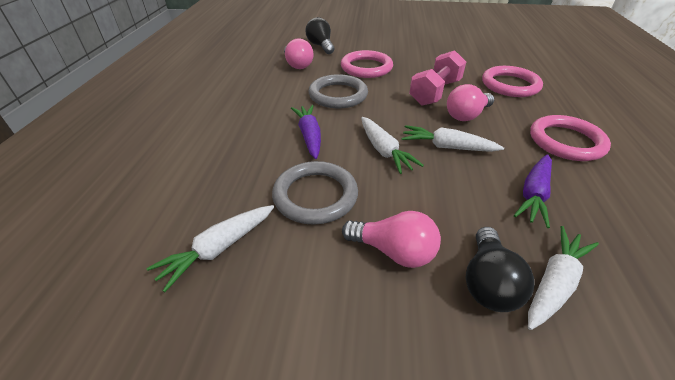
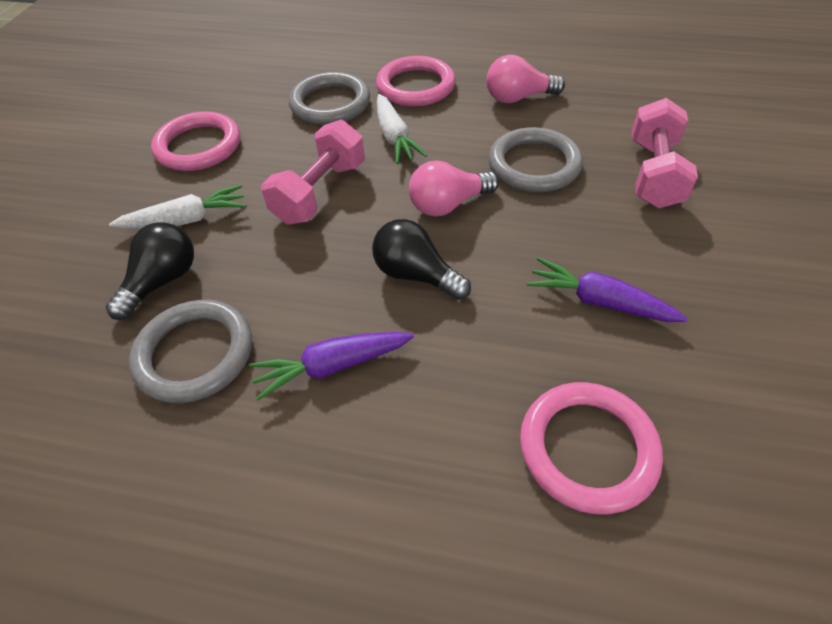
grey ring: [272,161,358,225] [309,74,368,108] = 2 -> [129,300,252,403] [289,72,370,125] [488,127,583,192] = 3
pink dumbbell: [409,50,466,106] = 1 -> [261,120,365,224] [632,98,698,208] = 2
pink light bulb: [284,38,314,69] [342,211,441,268] [447,84,494,121] = 3 -> [409,161,499,216] [487,54,565,103] = 2
white carrot: [146,205,274,292] [361,117,424,174] [402,125,504,152] [528,226,599,330] = 4 -> [109,185,246,229] [377,94,427,164] = 2

